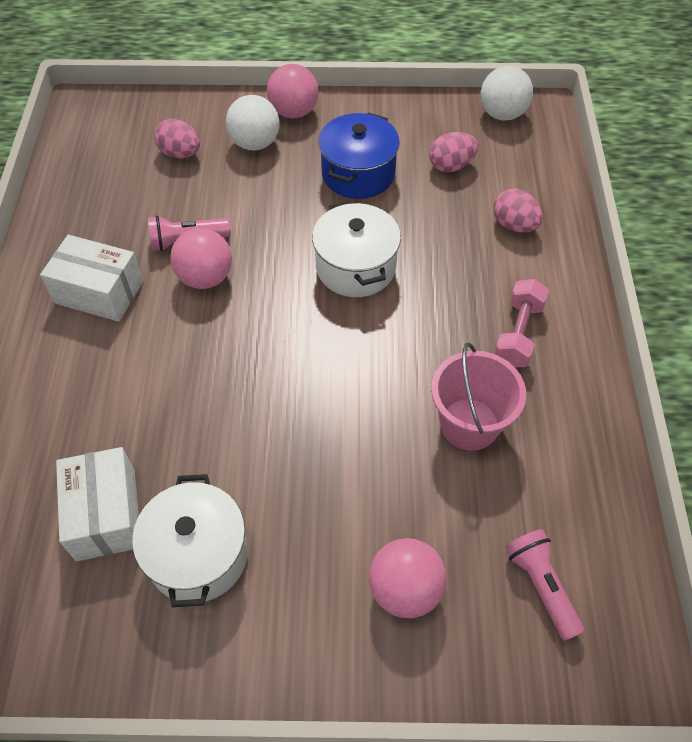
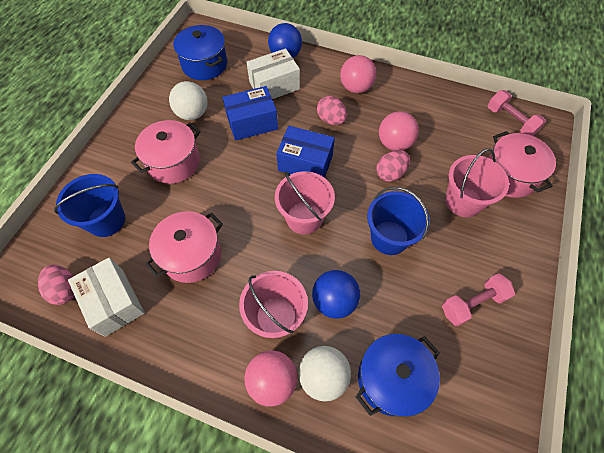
blue ball: none = 0 -> [268,23,302,58] [312,270,360,319] = 2
blue box: none = 0 -> [223,86,278,141] [277,126,335,178] = 2
blue bucket: none = 0 -> [54,174,125,237] [367,187,430,255] = 2
blue pot: [318,112,400,199] = 1 -> [173,25,227,80] [356,334,440,417] = 2
pink bucket: [431,342,526,451] = 1 -> [239,271,308,338] [275,171,335,235] [445,148,509,217] = 3
pink dumbbell: [495,279,549,367] = 1 -> [442,273,515,326] [488,90,546,136] = 2
pink flashlight: [148,215,231,251] [505,529,585,641] = 2 -> none = 0
pink pot: none = 0 -> [131,120,200,184] [145,211,223,283] [488,131,556,198] = 3
white pot: [132,474,248,607] [312,201,401,297] = 2 -> none = 0

